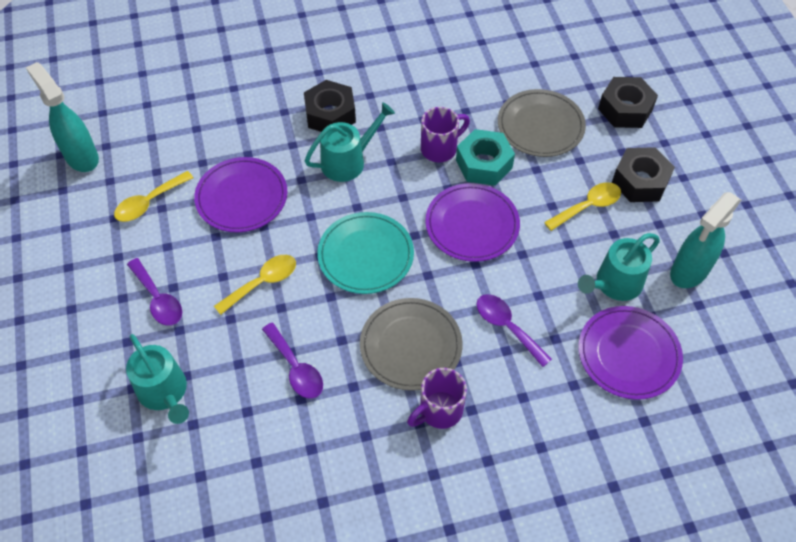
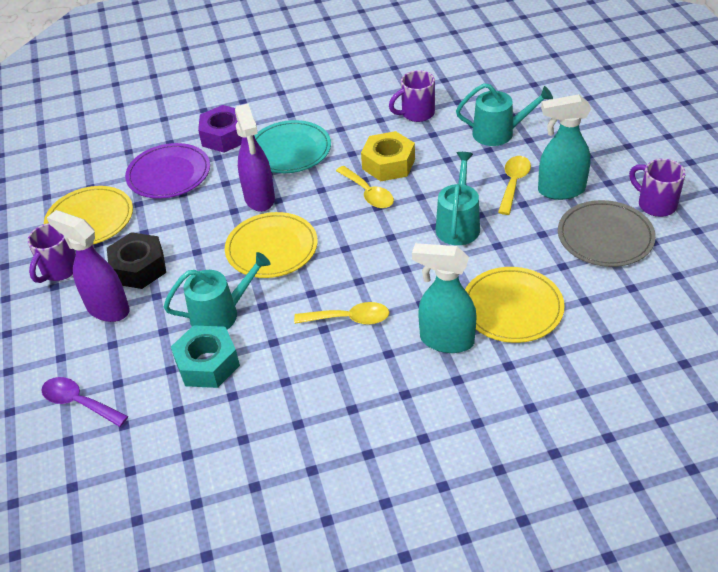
black nut: [304,80,356,132] [598,77,658,128] [612,147,675,202] = 3 -> [107,232,166,289] = 1
grey plate: [360,298,463,391] [498,89,586,157] = 2 -> [558,200,656,267] = 1
purple mug: [407,368,467,429] [421,107,470,162] = 2 -> [27,223,76,283] [389,70,435,122] [629,159,686,217] = 3
purple nut: none = 0 -> [198,105,242,152] = 1
purple plate: [194,157,288,232] [425,183,520,262] [578,306,683,400] = 3 -> [125,143,210,199] = 1
purple spoon: [127,258,182,326] [262,323,323,399] [476,294,552,367] = 3 -> [41,377,128,427] = 1
purple spray bottle: none = 0 -> [47,210,130,322] [235,104,275,212] = 2
yellow nut: none = 0 -> [361,131,415,181] = 1
yellow plate: none = 0 -> [44,186,133,245] [225,212,318,278] [465,267,565,343] = 3

